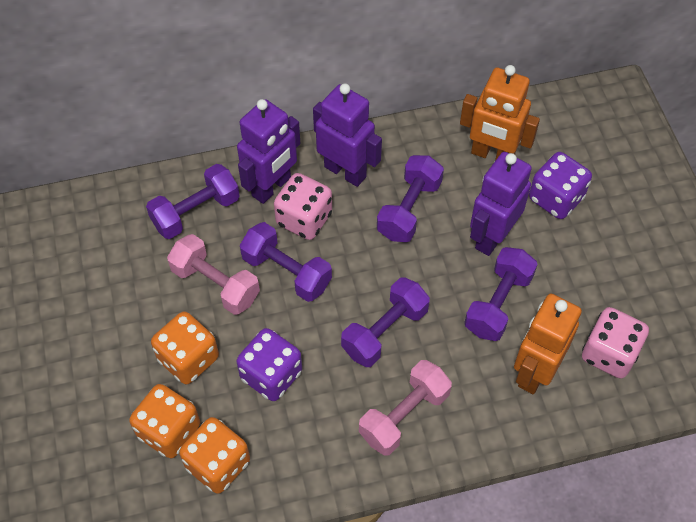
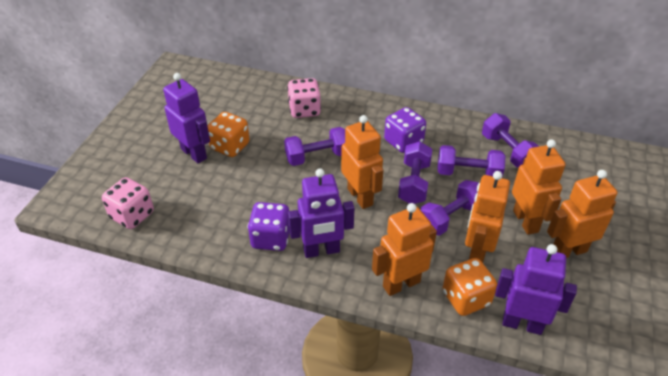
orange dice: [129,384,200,458] [151,312,219,385] [179,417,250,494] = 3 -> [208,112,250,157] [443,258,497,316] = 2
orange robot: [460,65,540,161] [514,294,582,394] = 2 -> [341,115,383,209] [372,203,437,296] [465,171,510,263] [512,139,566,235] [547,170,618,258] = 5
pink dumbbell: [167,234,260,315] [359,360,452,456] = 2 -> none = 0

